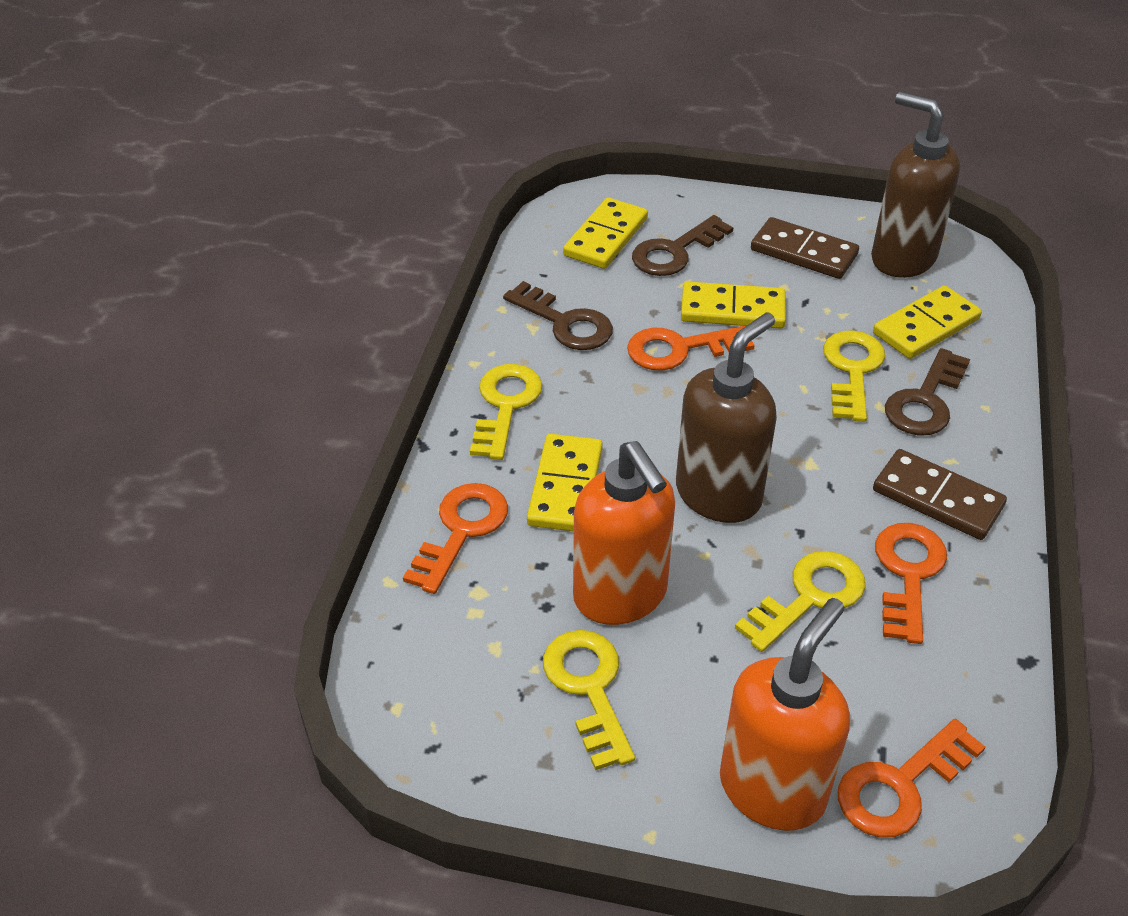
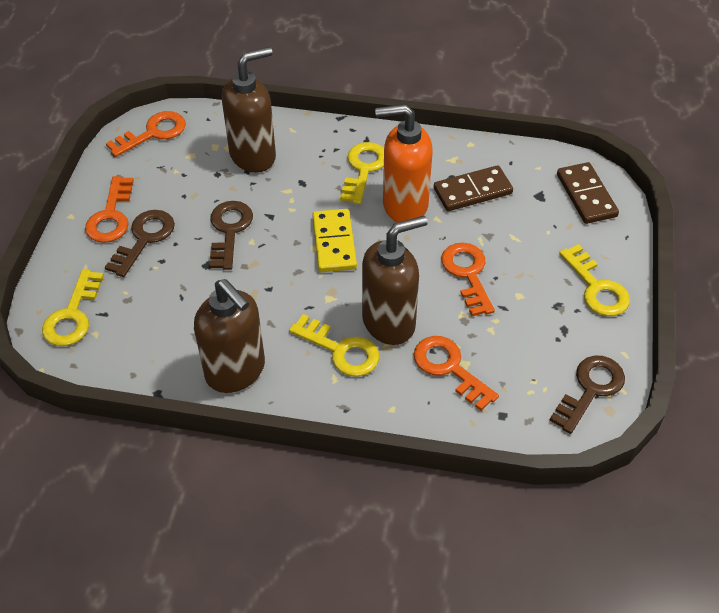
brown soap dispenser: [676,312,777,523] [871,92,960,278] = 2 -> [194,279,265,393] [222,47,276,173] [362,216,428,345] = 3
orange soap dispenser: [573,441,675,625] [720,598,850,831] = 2 -> [375,104,433,223] = 1
yellow domino: [527,434,603,531] [563,197,648,269] [681,281,786,329] [873,285,982,359] = 4 -> [312,209,357,272] = 1

